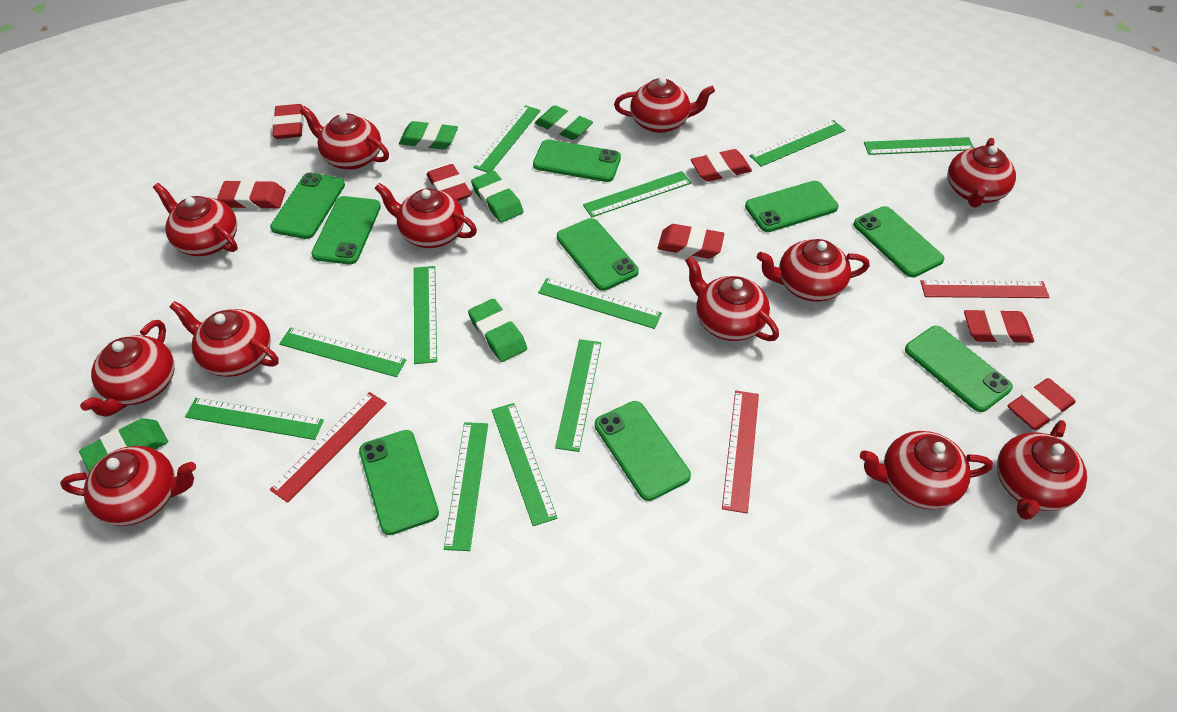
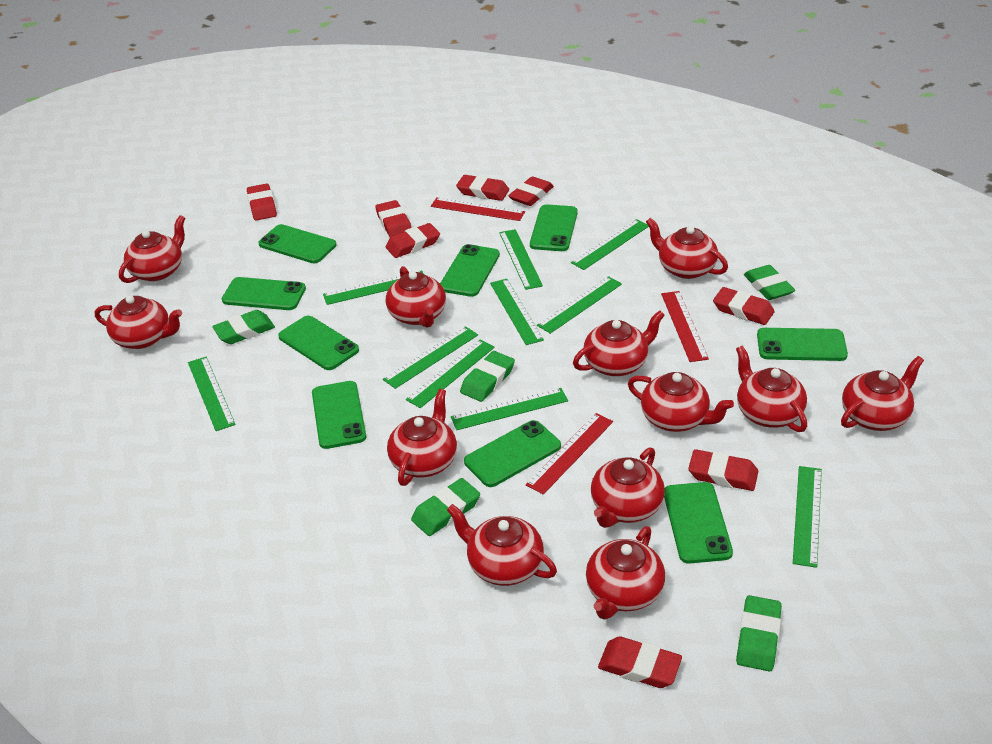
green ruler: [185,398,324,440] [279,327,406,377] [414,266,437,364] [444,422,488,551] [473,105,540,173] [492,403,557,526] [538,278,662,329] [555,339,601,452] [583,171,692,217] [750,120,845,167] [864,137,974,155] = 11 -> [188,357,236,431] [323,271,424,305] [383,326,478,389] [406,340,495,408] [451,388,568,430] [490,279,544,345] [499,229,543,290] [537,276,622,334] [571,219,649,270] [793,466,822,568] = 10
red eraser: [217,180,286,209] [272,104,304,139] [426,164,471,201] [658,224,724,258] [691,149,752,182] [964,309,1034,344] [1008,378,1076,430] = 7 -> [247,184,277,221] [375,200,412,238] [386,223,440,258] [456,175,509,201] [508,176,554,206] [598,636,682,688] [688,449,758,491] [713,287,775,325] = 8

